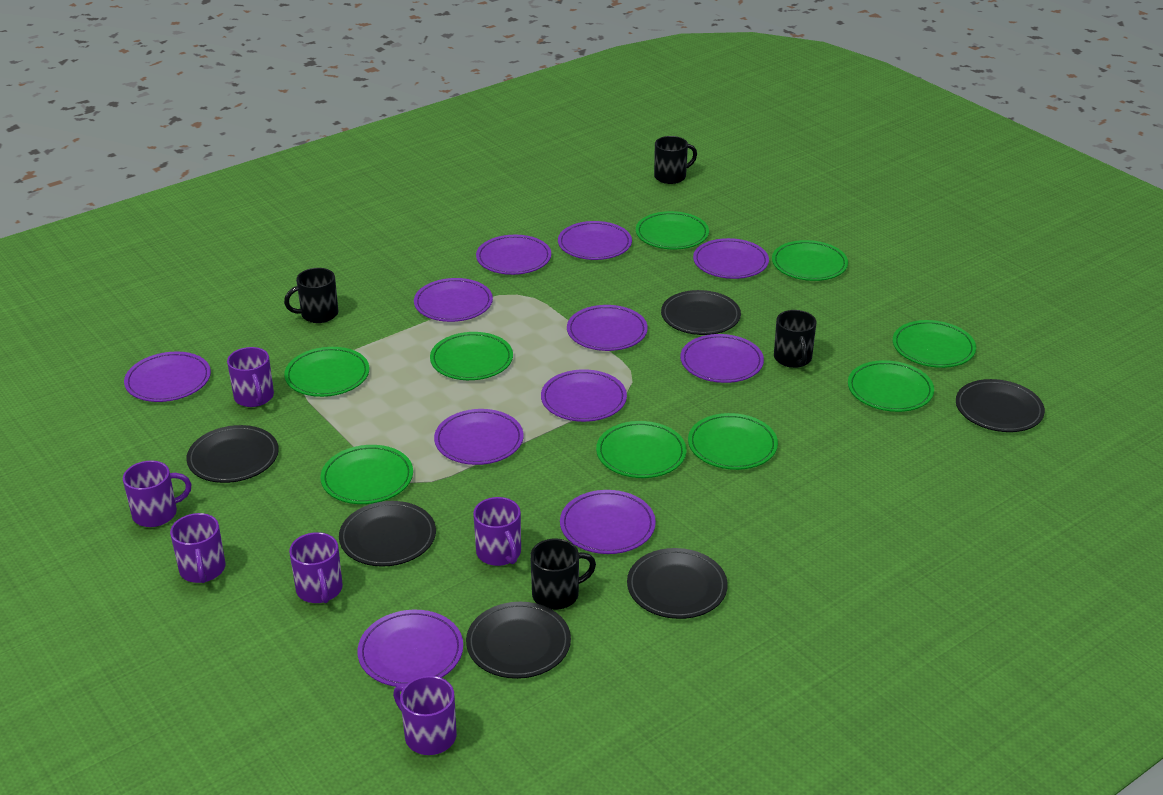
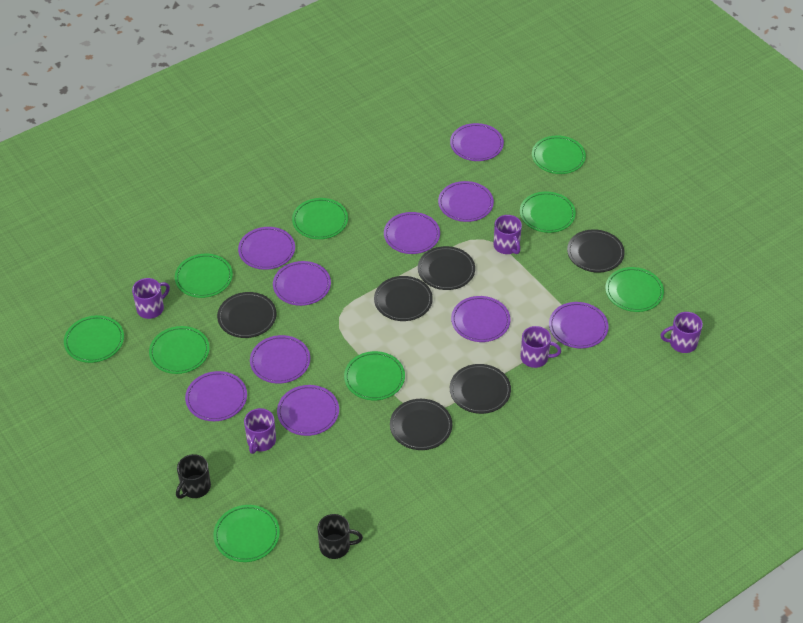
black mug: [284,268,338,323] [530,539,596,610] [654,136,697,184] [774,310,817,368] = 4 -> [176,454,211,499] [317,514,363,559] = 2
purple mug: [123,461,191,527] [170,513,225,583] [227,347,274,407] [289,532,343,603] [393,676,457,755] [473,497,521,566] = 6 -> [132,278,170,319] [244,408,276,454] [493,215,522,254] [520,326,561,368] [661,312,703,353] = 5
purple plate: [124,351,211,402] [357,610,463,687] [414,278,493,322] [434,409,524,465] [476,235,551,275] [541,369,627,422] [558,221,632,260] [560,490,656,554] [567,305,648,351] [680,334,764,383] [693,238,769,279] = 11 -> [185,371,247,421] [238,227,295,270] [250,335,310,384] [273,261,331,306] [277,385,339,436] [384,212,440,254] [438,181,494,222] [450,123,504,161] [451,296,510,342] [549,302,609,348] = 10

